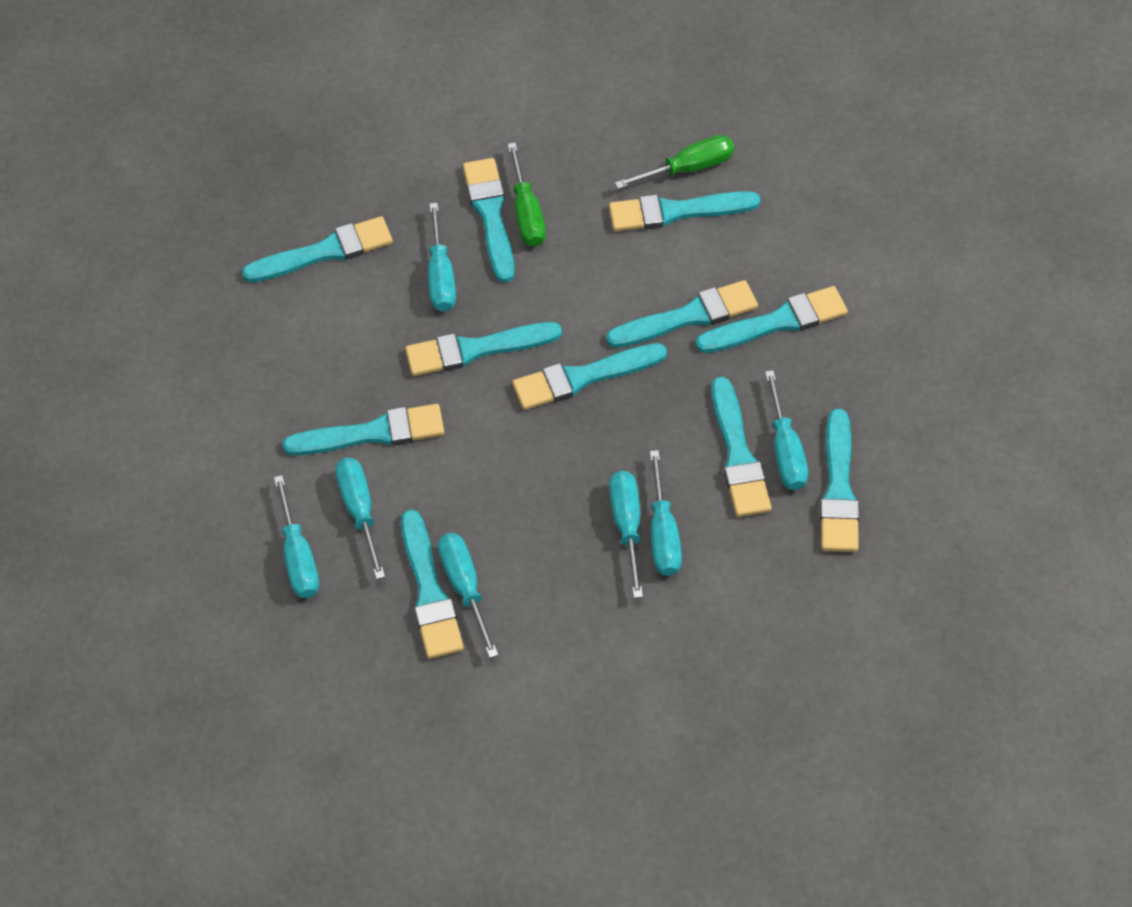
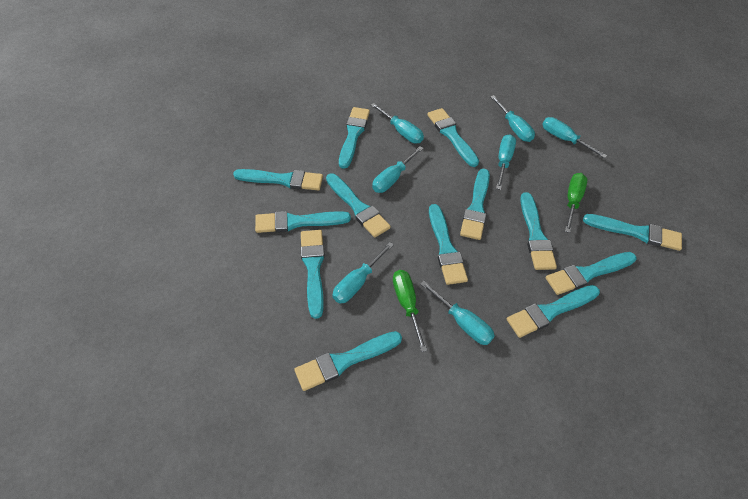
turquoise brush: [242,216,393,282] [283,404,444,455] [401,510,464,659] [405,322,562,376] [463,158,515,283] [512,343,667,410] [606,280,758,348] [609,191,760,231] [695,286,848,353] [711,377,772,517] [820,409,859,552] = 11 -> [233,169,323,190] [255,211,351,233] [294,331,402,391] [301,230,325,319] [326,173,391,238] [339,107,370,169] [427,108,479,167] [429,204,468,285] [460,169,490,240] [507,285,600,338] [520,192,557,270] [546,252,636,295] [583,214,682,251] = 13

